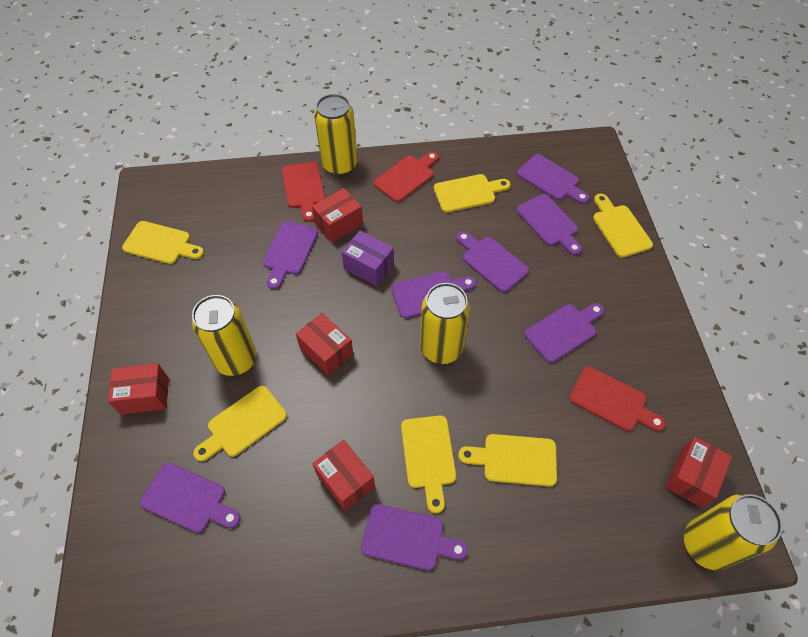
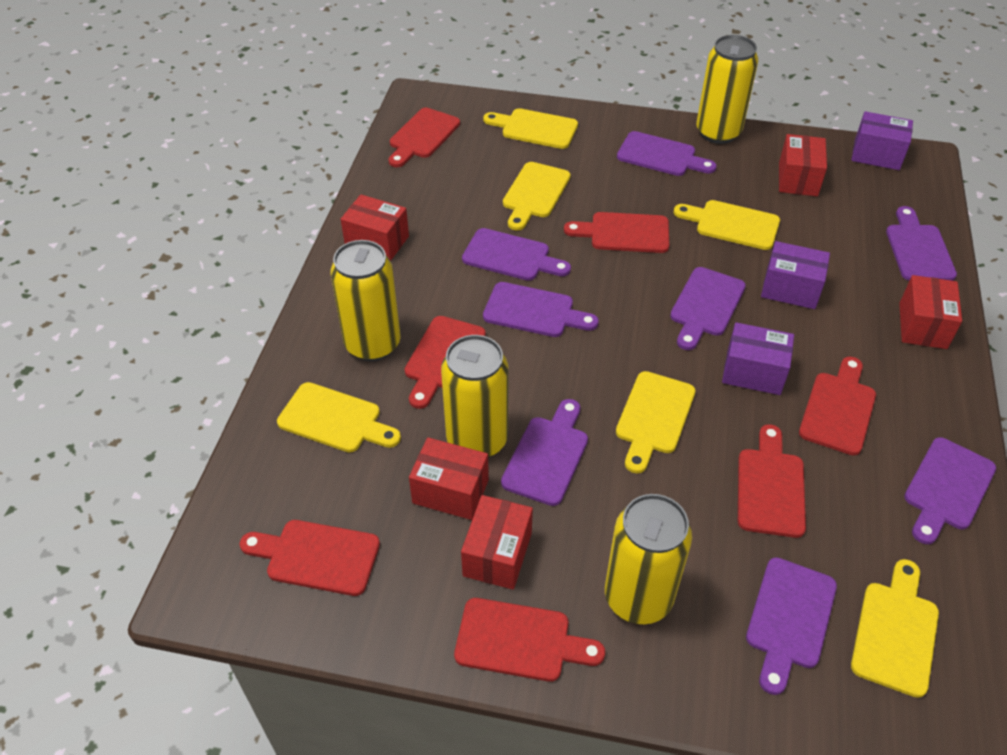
purple box: [342,231,394,286] = 1 -> [722,322,794,395] [761,241,830,309] [851,111,913,170] = 3
red cutting board: [282,162,325,222] [374,152,439,202] [569,366,666,432] = 3 -> [239,520,380,596] [389,108,460,167] [405,316,486,409] [454,598,605,682] [564,212,669,253] [738,424,806,538] [799,357,876,456] = 7

